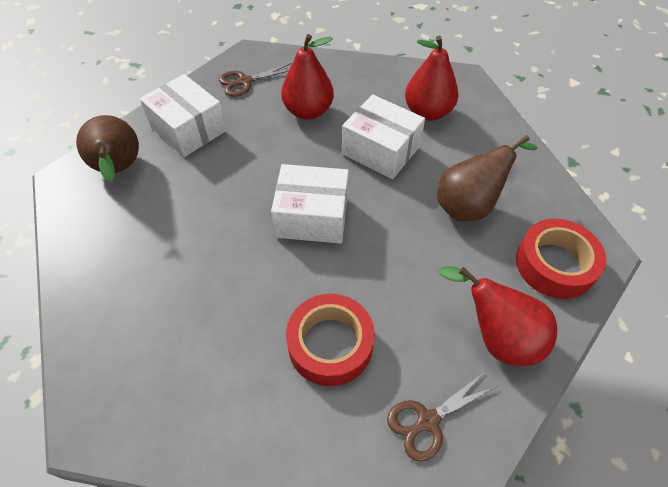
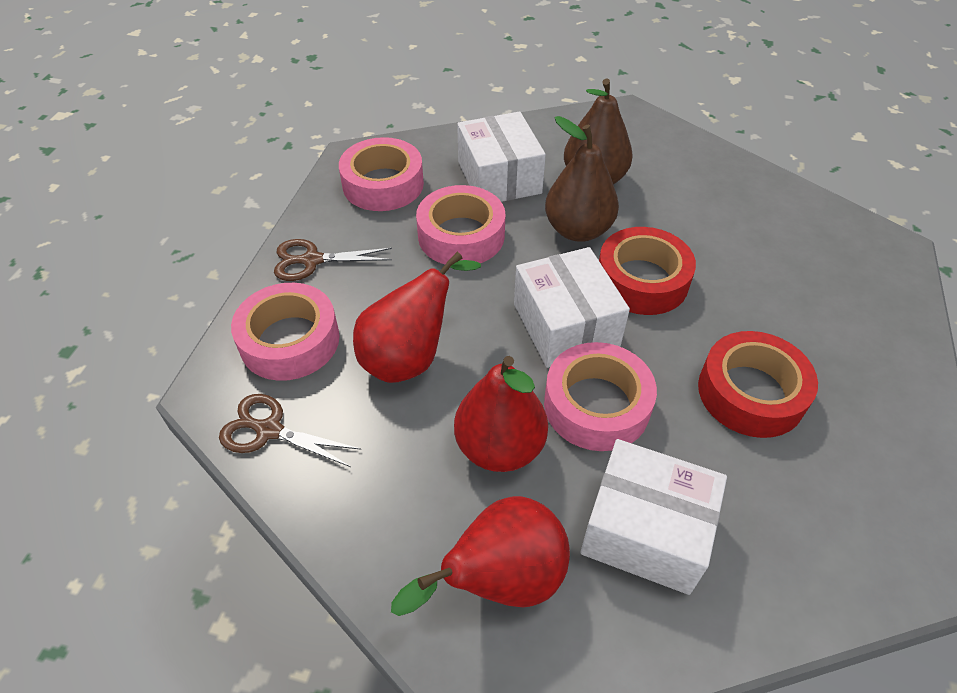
pink tape: none = 0 -> [231,283,340,381] [339,137,424,211] [416,185,505,264] [544,342,657,451] = 4

